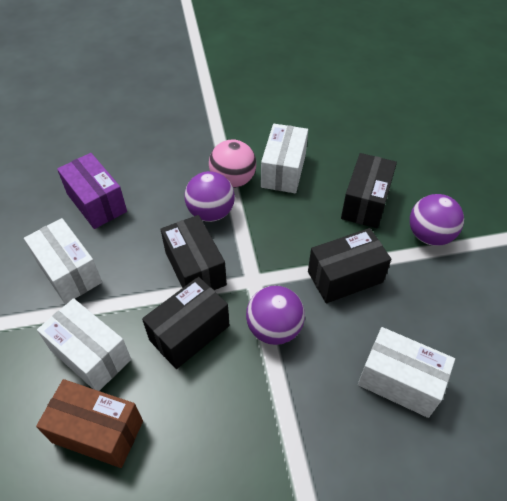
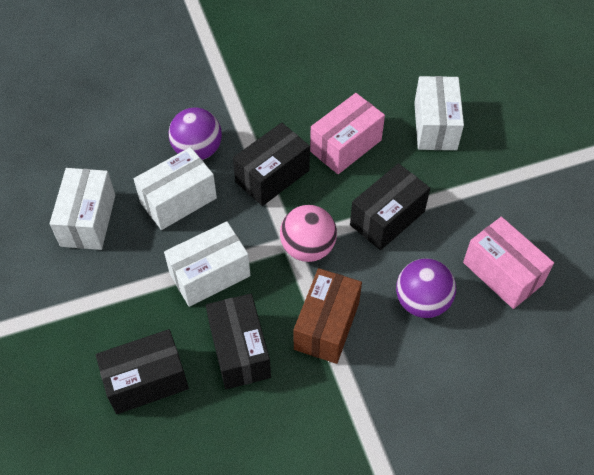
pink box: none = 0 -> [310,93,385,174] [463,217,554,309] = 2
purple ball: [185,171,235,222] [246,286,305,345] [410,194,464,246] = 3 -> [169,108,222,160] [396,258,456,318] = 2
purple box: [57,153,127,229] = 1 -> none = 0

